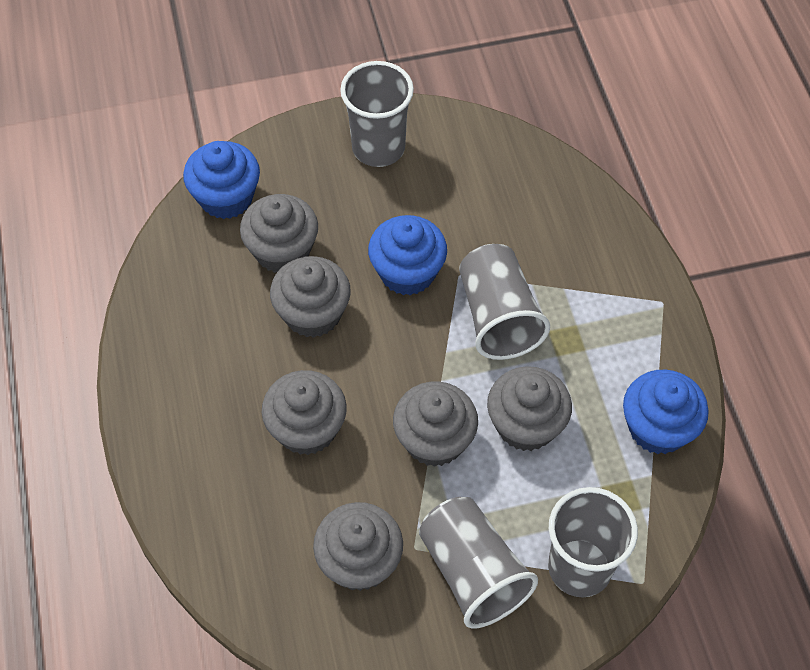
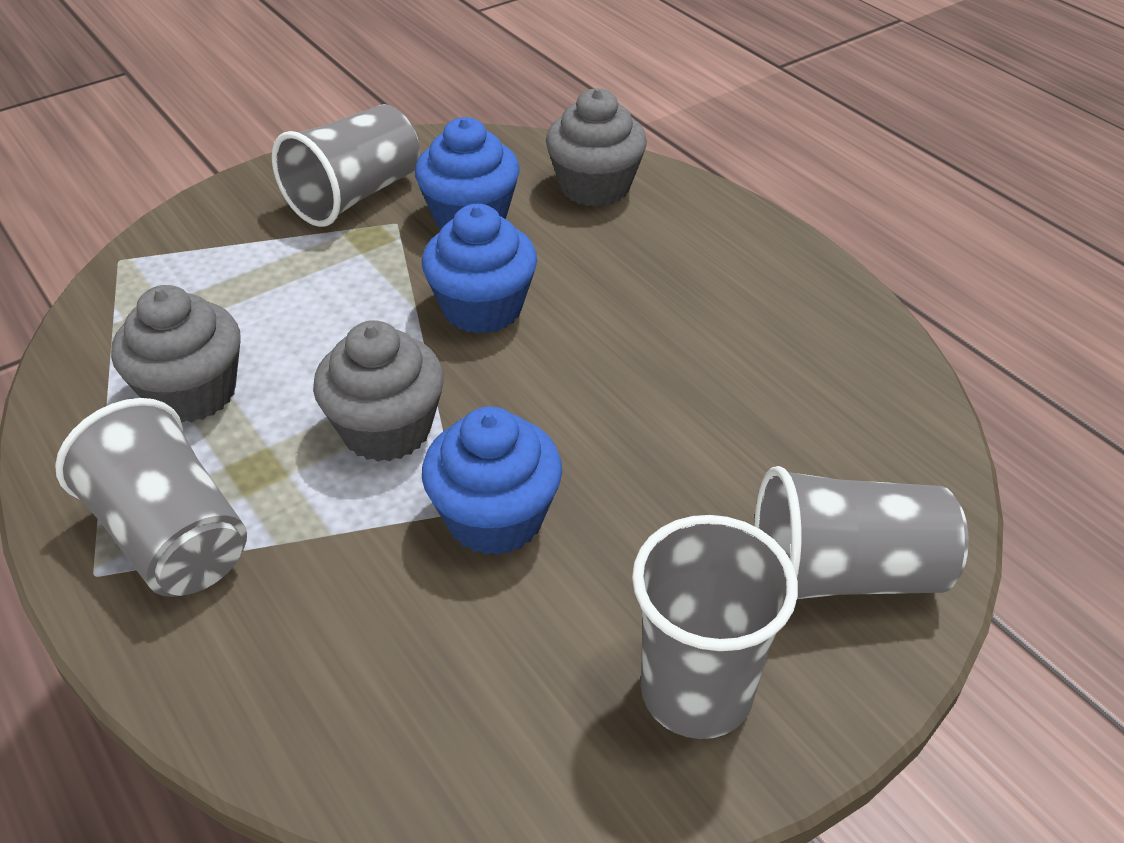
grey cupcake: [240,194,318,273] [262,370,347,455] [270,256,351,338] [313,502,403,591] [393,381,478,467] [487,366,572,451] = 6 -> [111,285,240,423] [313,320,444,462] [546,88,647,207] = 3

